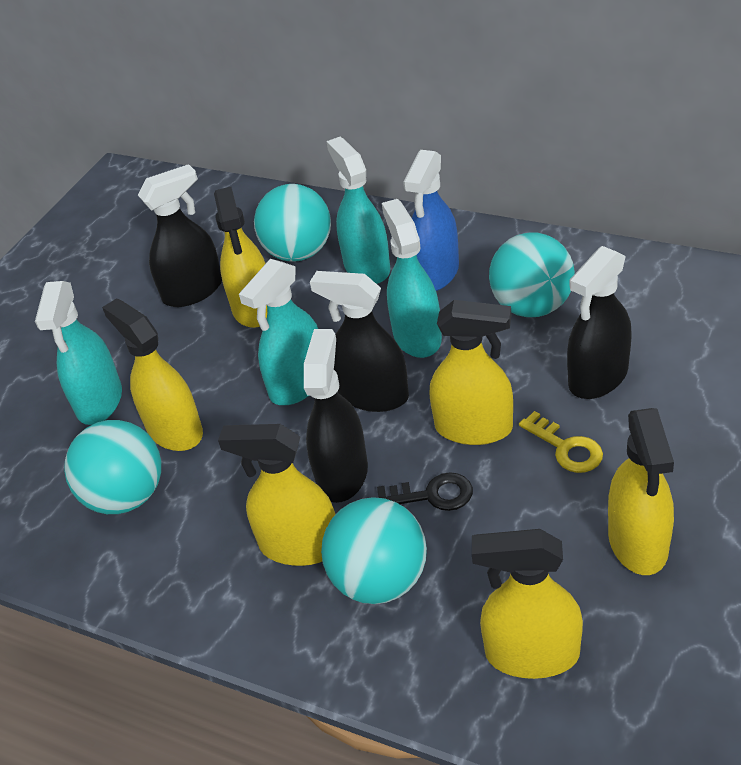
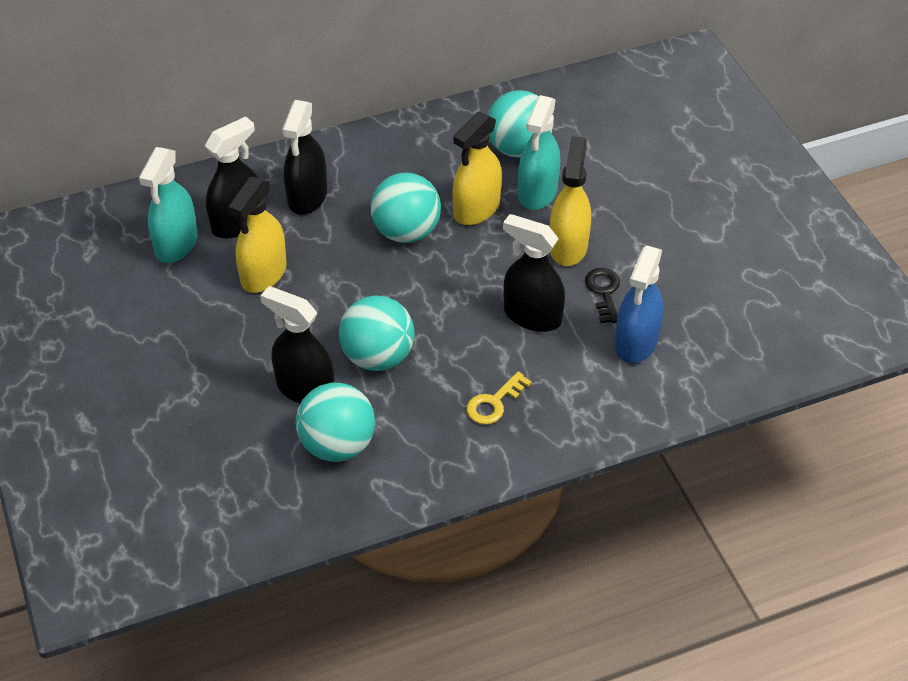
turquoise spray bottle: [35,281,122,425] [239,259,318,405] [326,137,390,284] [382,199,442,358] = 4 -> [139,147,198,263] [518,95,560,210] = 2
yellow spray bottle: [102,298,203,451] [214,187,267,328] [218,424,335,566] [430,300,513,445] [472,529,583,679] [608,408,674,575] = 6 -> [228,177,287,293] [452,112,502,225] [550,136,591,266] = 3

